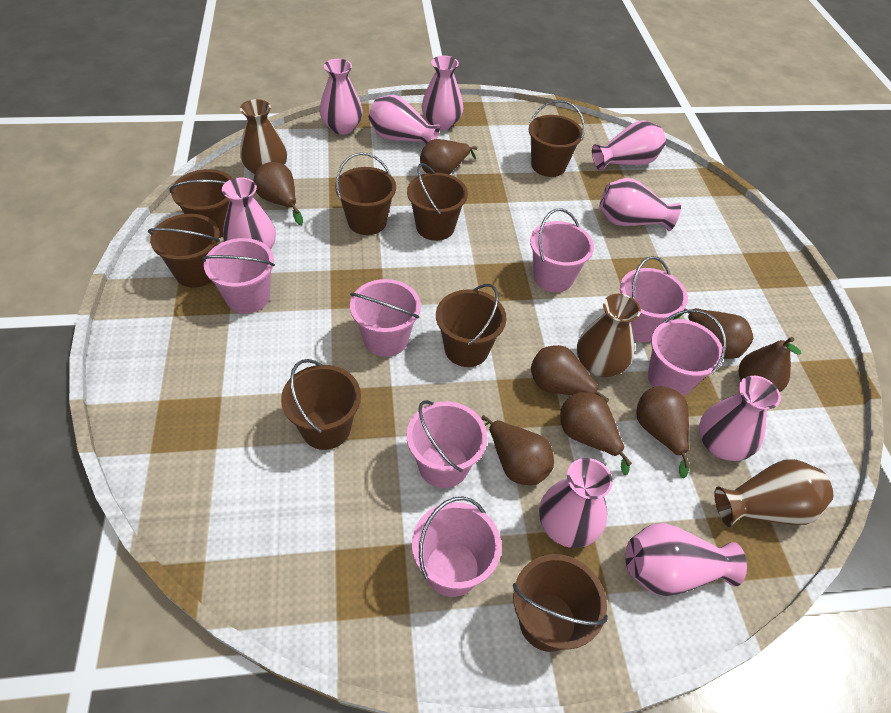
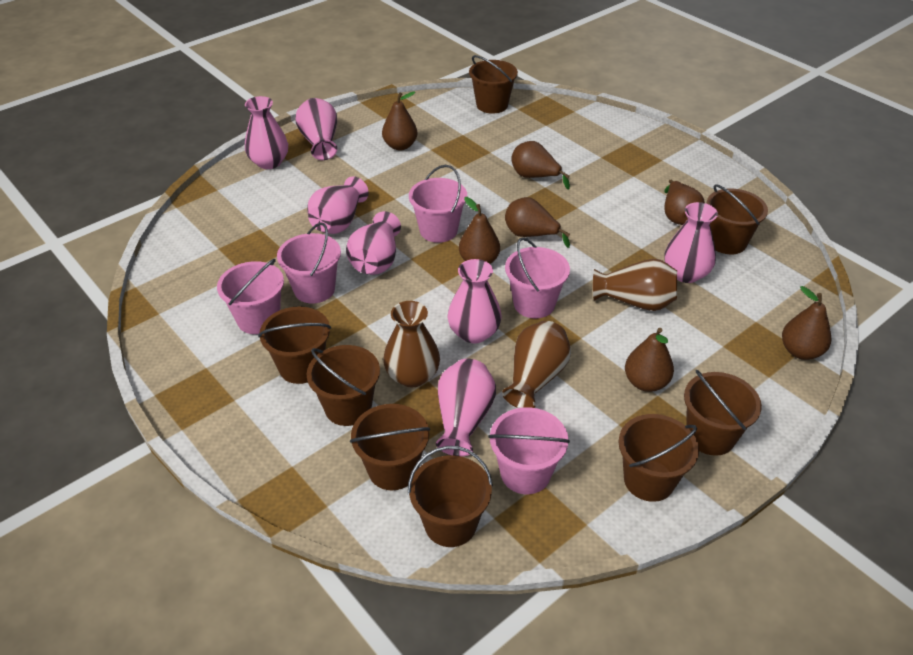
brown pear: [253,162,303,225] [420,139,478,175] [481,415,554,485] [531,345,609,403] [560,392,632,475] [636,386,690,478] [673,308,753,359] [739,337,801,392] = 8 -> [382,92,418,150] [459,197,500,264] [505,197,570,248] [511,141,570,189] [625,328,674,392] [664,180,705,225] [782,286,831,360] = 7
pink bucket: [202,238,275,313] [350,279,421,357] [407,400,488,488] [412,496,502,597] [530,208,594,292] [620,256,688,342] [648,309,726,396] = 7 -> [217,259,284,334] [277,223,341,304] [409,165,467,243] [488,407,570,494] [505,237,570,318] = 5
pink vase: [222,178,276,249] [319,59,363,135] [369,95,440,145] [421,56,463,130] [539,458,613,548] [592,120,666,171] [600,178,681,231] [625,523,747,597] [699,375,781,461] = 9 -> [245,96,288,169] [295,98,337,160] [307,176,369,234] [346,211,401,275] [436,359,496,456] [448,259,502,343] [664,202,718,283] = 7

